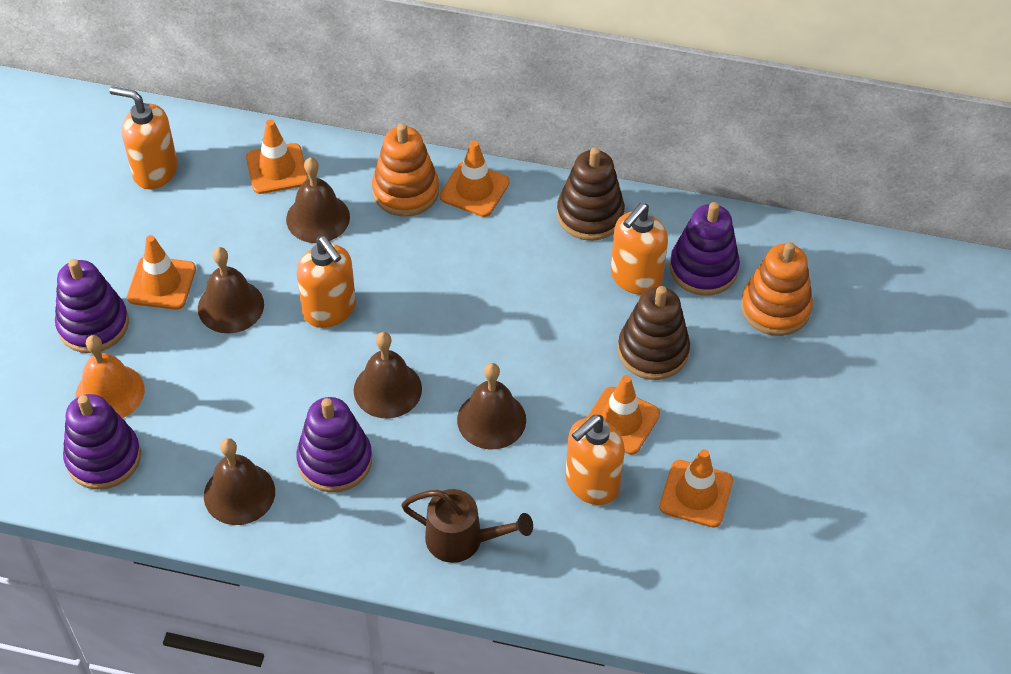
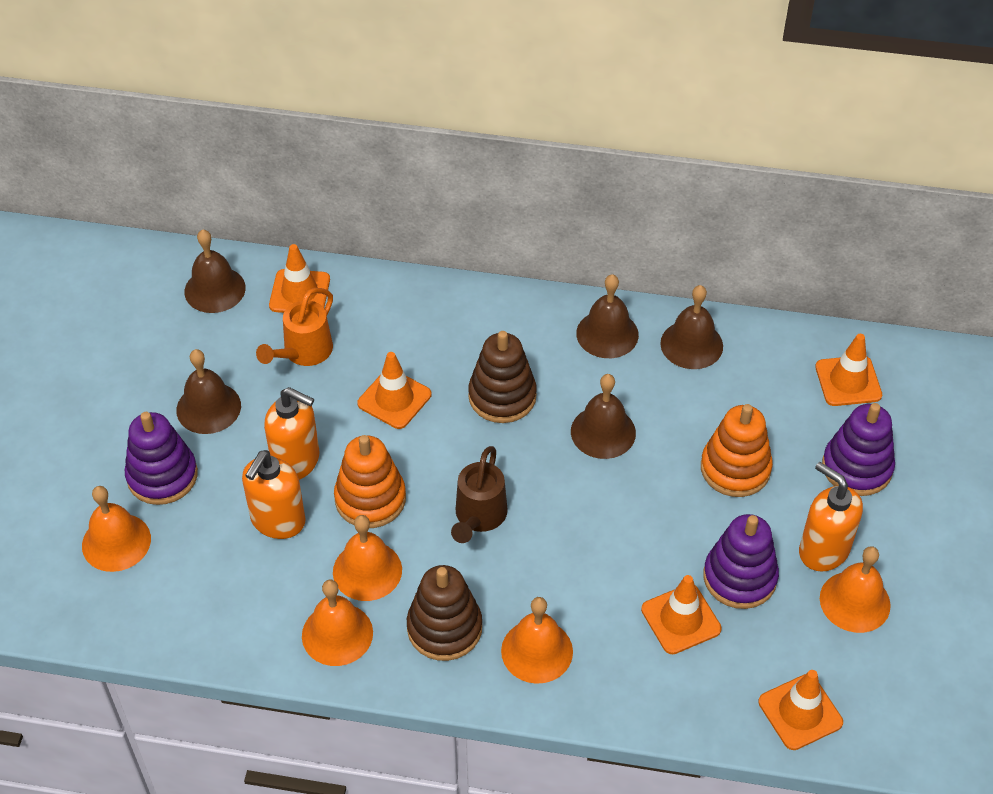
orange bell: [75,335,145,418] = 1 -> [82,486,151,572] [302,579,373,666] [333,515,402,601] [501,597,573,684] [820,546,891,633] = 5
orange soap dispenser: [109,86,178,189] [296,236,356,328] [565,415,625,505] [611,203,668,295] = 4 -> [242,450,306,539] [264,387,319,480] [799,462,863,572] = 3
orange watering can: none = 0 -> [256,288,333,366] = 1
purple stacking toy: [55,259,129,353] [63,394,141,490] [296,397,372,492] [669,202,740,296] = 4 -> [125,412,198,505] [703,514,779,609] [822,403,895,496] = 3

